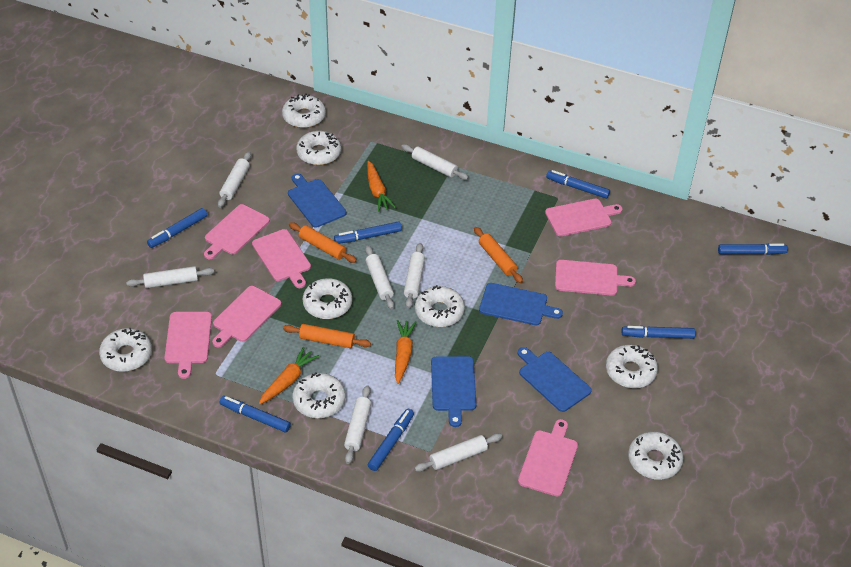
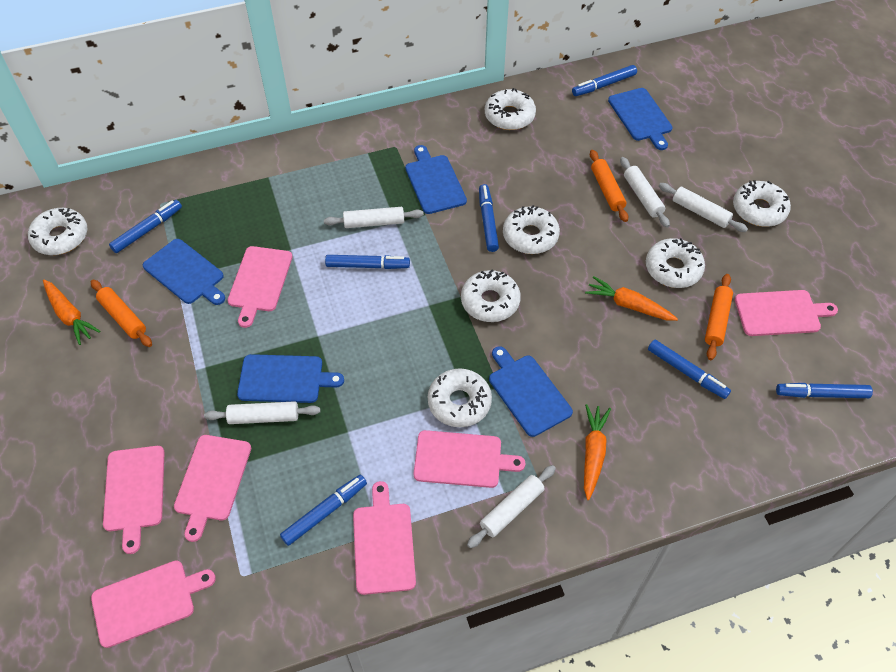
blue cutting board: [288,173,346,228] [431,356,476,427] [479,283,563,325] [518,347,592,412] = 4 -> [143,239,225,305] [237,354,344,403] [405,145,467,214] [489,346,573,437] [608,88,672,150] = 5
white donut: [99,328,152,372] [282,94,326,128] [292,372,345,418] [296,131,341,165] [303,278,352,319] [415,285,465,327] [606,345,658,388] [628,431,683,480] = 8 -> [28,208,87,255] [428,368,492,427] [461,269,521,322] [485,88,536,130] [503,205,560,254] [646,238,705,288] [733,180,791,227] = 7
white rolling pin: [126,266,215,288] [218,152,251,208] [344,385,371,464] [365,246,394,309] [401,144,469,180] [404,243,425,309] [414,433,502,472] = 7 -> [204,401,320,424] [324,207,424,228] [467,465,556,548] [620,157,670,228] [659,183,748,232] = 5

